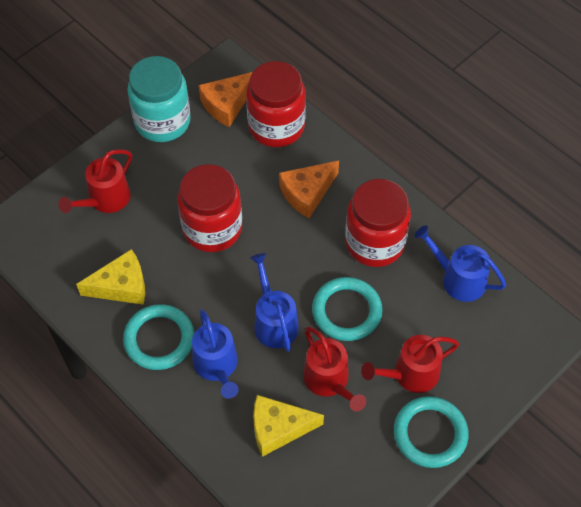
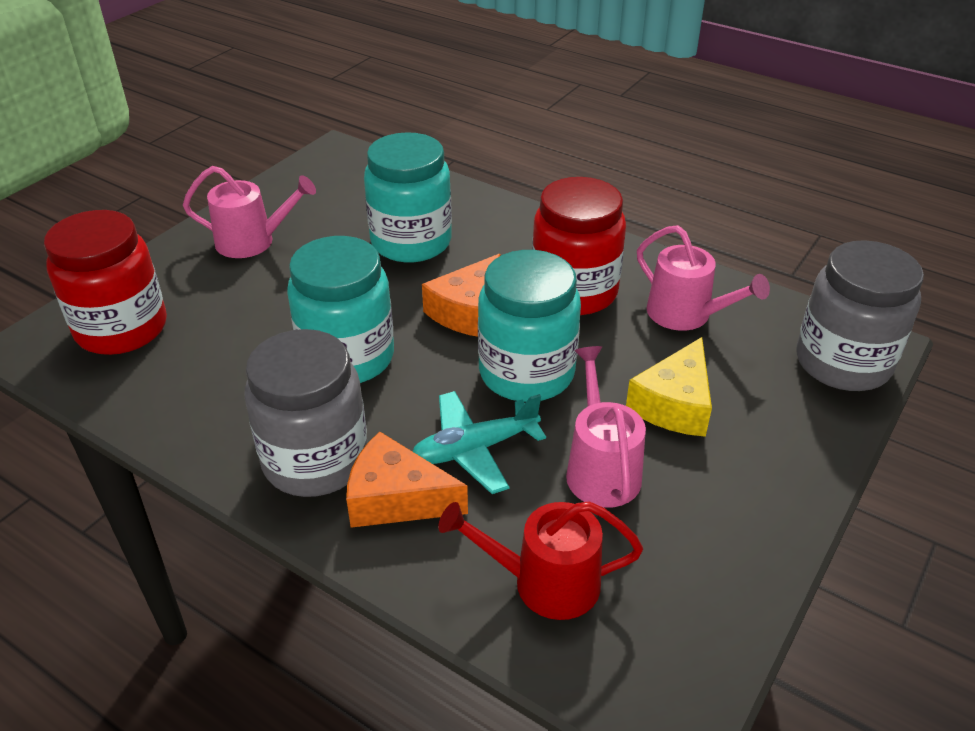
blue watering can: [192,309,239,399] [250,253,299,352] [415,225,506,302] = 3 -> none = 0
grey jar: none = 0 -> [244,329,368,497] [797,240,924,391] = 2
pink watering can: none = 0 -> [183,166,316,258] [566,346,646,508] [637,225,770,331] = 3
red jar: [177,164,242,252] [246,61,306,147] [345,179,411,267] = 3 -> [44,210,167,355] [532,177,626,315] = 2
red watering can: [58,149,132,213] [303,327,366,411] [361,335,459,393] = 3 -> [438,501,643,620] = 1
turquoise jar: [127,56,191,142] = 1 -> [287,236,394,383] [364,132,452,262] [478,250,581,402] = 3
turquoise plane: none = 0 -> [413,391,546,494] = 1
turquoise ring: [123,304,194,370] [312,277,383,341] [394,396,469,468] = 3 -> none = 0
yellow cheese: [76,249,145,305] [253,395,324,457] = 2 -> [626,337,712,437] = 1

